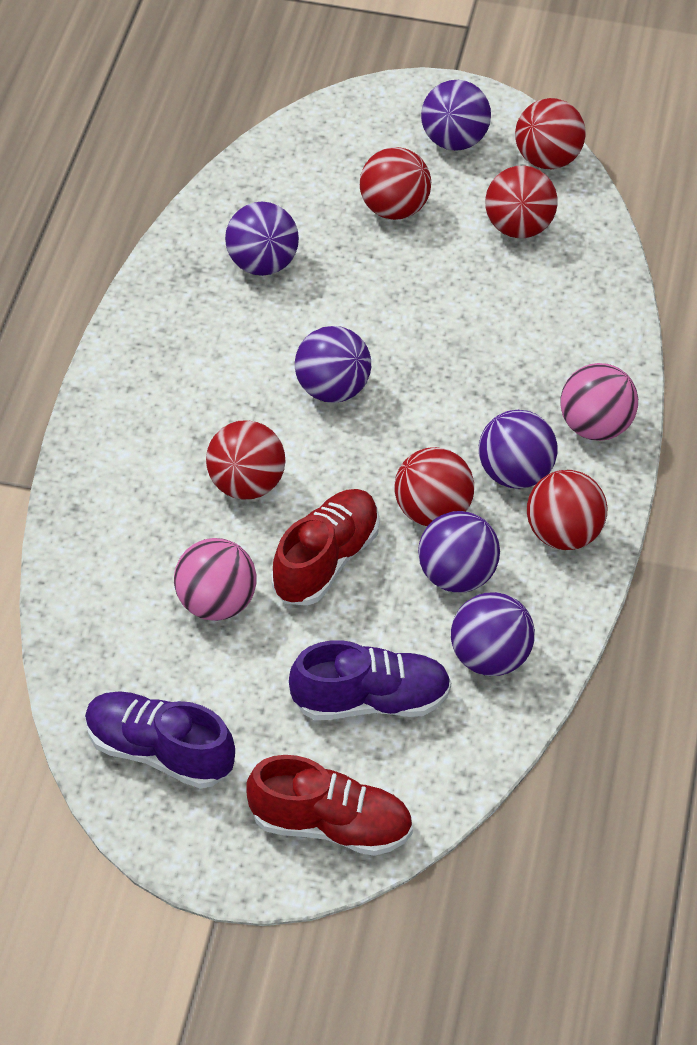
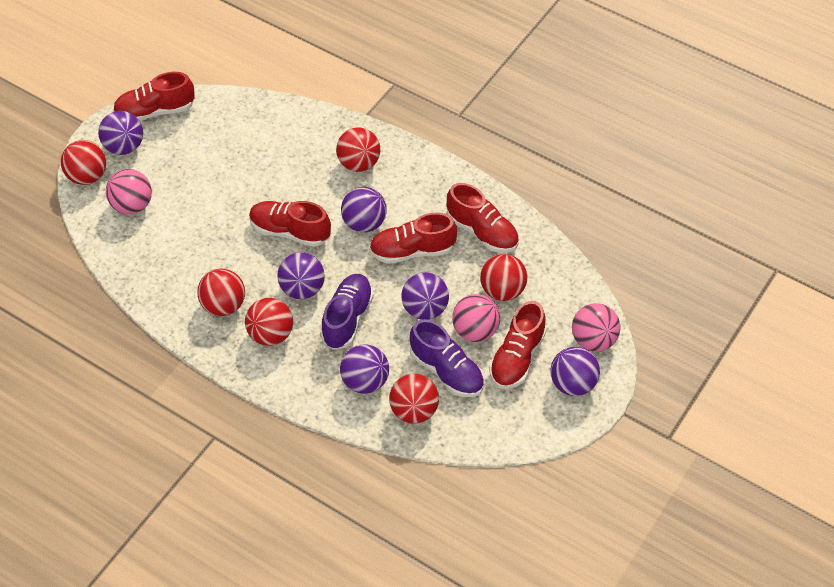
pink ball: [174,538,257,621] [560,363,638,441] = 2 -> [106,169,152,214] [452,294,500,342] [572,303,620,352] = 3
red shoe: [246,755,413,856] [271,489,380,606] = 2 -> [113,72,195,121] [249,201,331,247] [369,213,457,264] [447,183,519,253] [489,301,546,389] = 5

